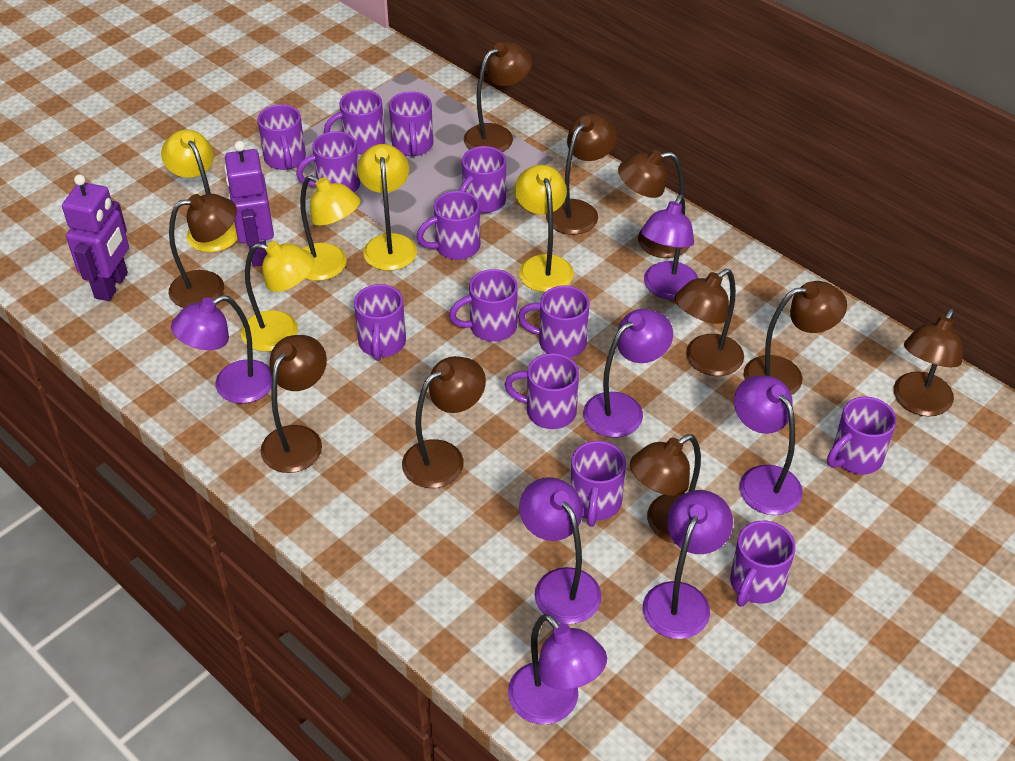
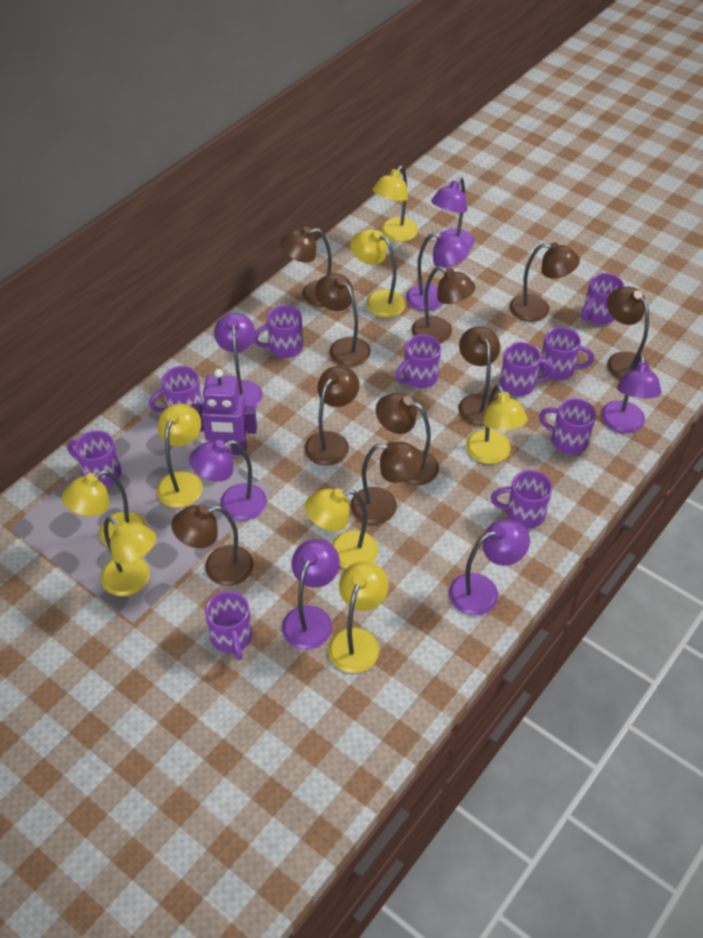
purple mug: [257,104,306,170] [296,131,360,192] [324,90,385,154] [354,284,406,361] [389,91,433,156] [416,191,480,260] [449,269,518,342] [459,146,506,213] [504,353,579,429] [518,285,589,358] [570,441,626,527] [730,521,796,607] [827,397,896,475] = 13 -> [67,430,121,487] [149,366,203,413] [205,591,253,660] [254,305,303,358] [395,334,441,388] [491,470,552,529] [500,342,555,396] [539,327,594,381] [539,398,596,455] [581,273,624,325] = 10
purple robot: [62,174,129,301] [224,141,274,267] = 2 -> [191,369,257,455] = 1
yellow lamp: [161,129,238,252] [241,241,314,352] [300,175,360,281] [357,144,417,271] [515,165,574,293] = 5 -> [62,471,147,547] [101,517,156,596] [157,404,203,508] [305,489,378,569] [328,561,389,673] [350,229,406,317] [372,166,418,242] [466,385,528,464] = 8

